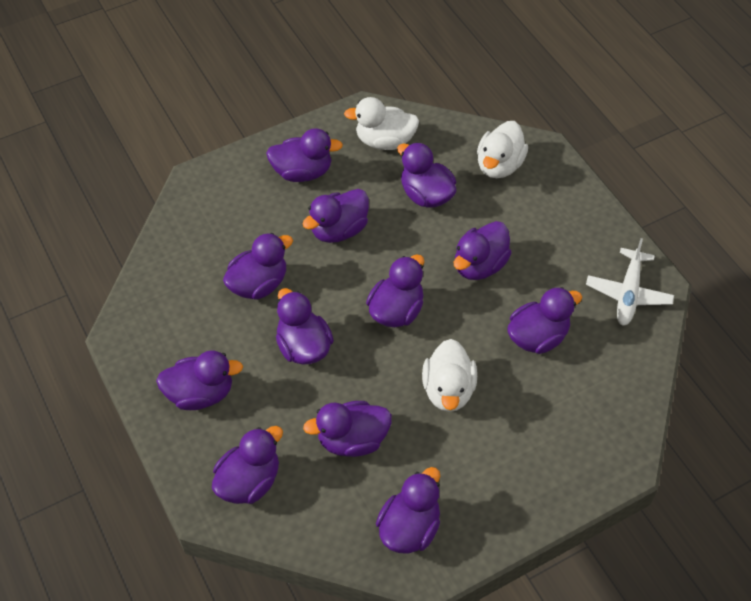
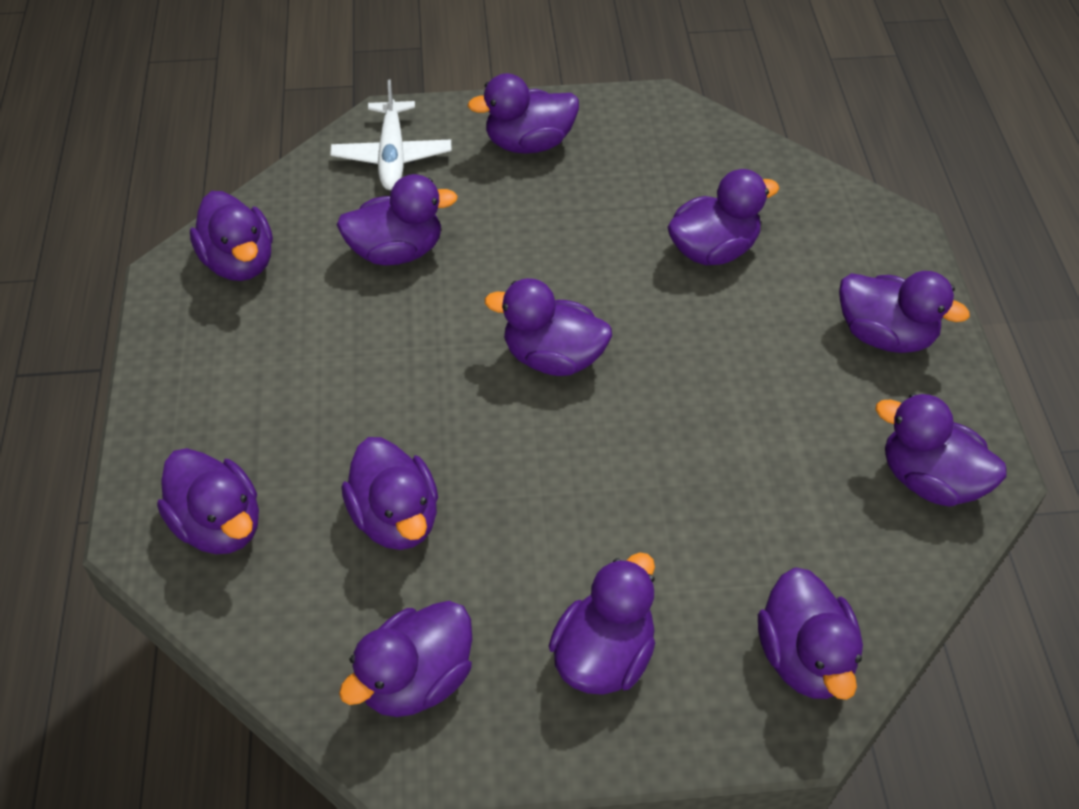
white duck: [344,97,419,150] [422,339,477,412] [477,121,528,178] = 3 -> none = 0

